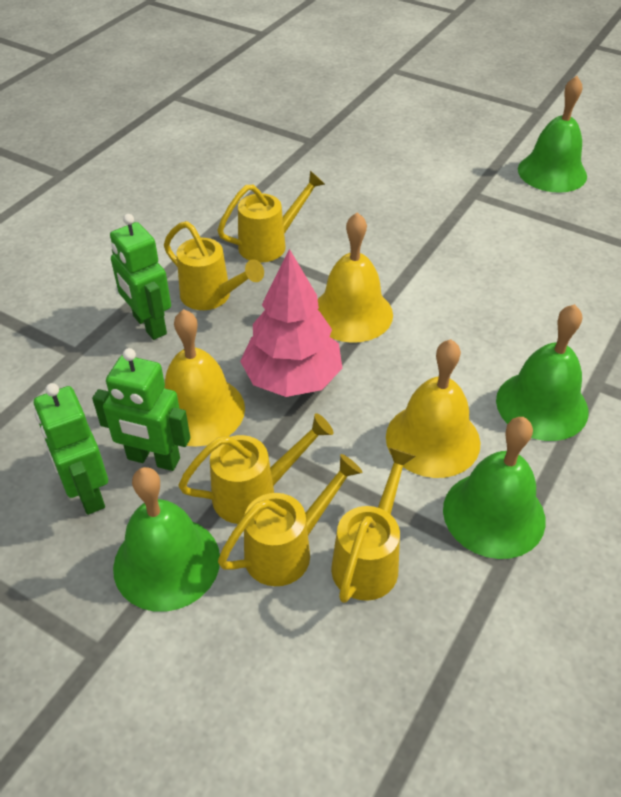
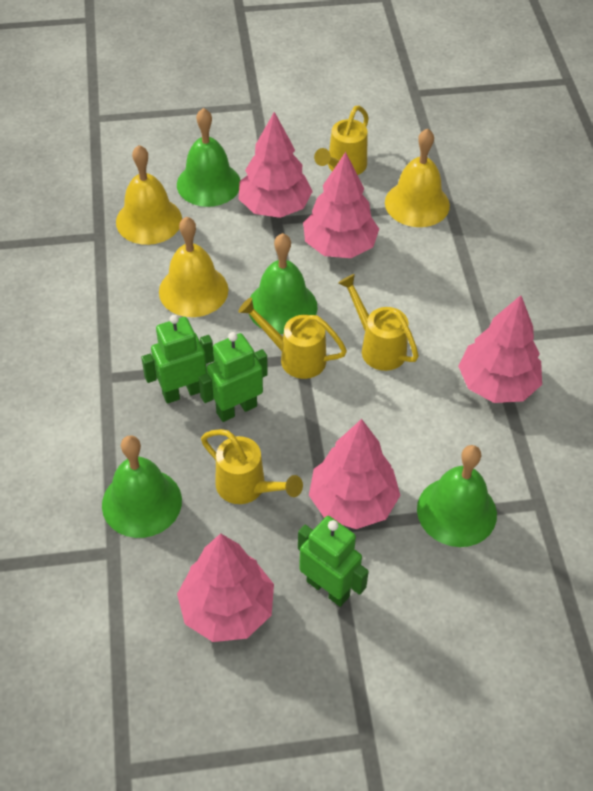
pink tree: [240,249,343,397] = 1 -> [177,533,274,642] [239,112,313,218] [303,152,379,258] [309,419,400,529] [458,295,542,403] = 5
yellow watering can: [164,221,264,310] [178,413,333,524] [217,171,325,262] [218,454,363,586] [331,447,416,603] = 5 -> [201,429,303,504] [238,298,347,379] [314,106,369,175] [338,274,419,371] = 4

